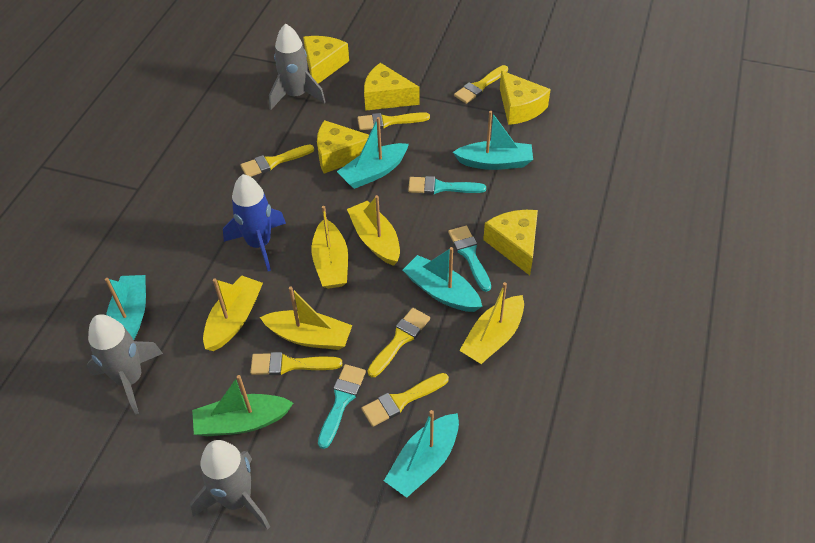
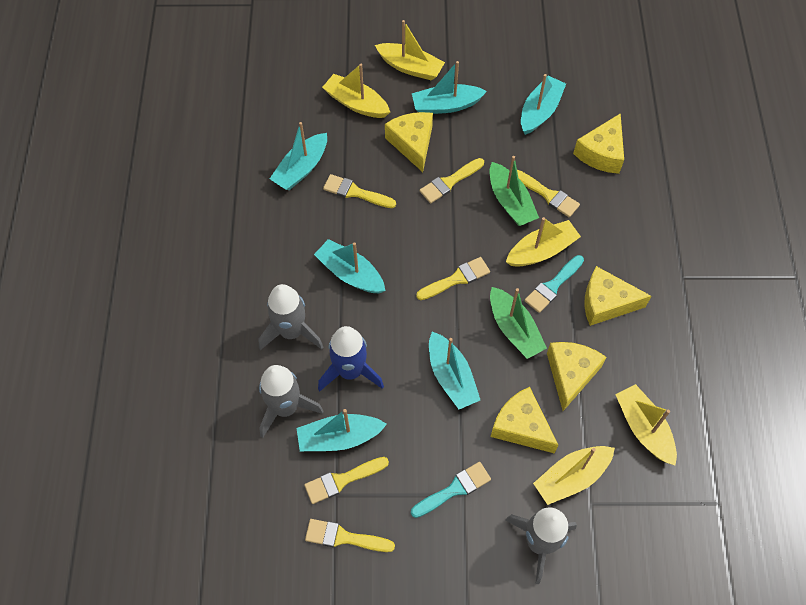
green boat: [192,375,293,436] = 1 -> [490,156,539,226] [490,287,547,359] = 2
turquoise boat: [105,275,146,340] [337,117,409,189] [384,410,459,498] [403,247,483,312] [453,111,533,170] = 5 -> [270,122,327,190] [297,409,387,451] [314,239,385,293] [412,61,487,114] [429,332,480,409] [521,74,566,135] = 6
turquoise brush: [318,364,366,449] [408,176,486,194] [448,226,491,292] = 3 -> [411,462,491,518] [524,255,584,313] = 2

